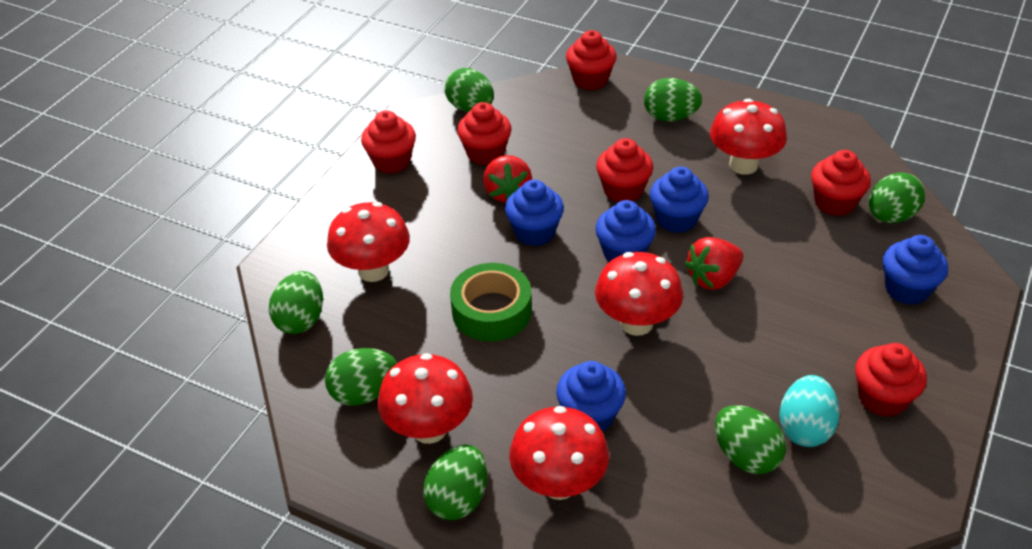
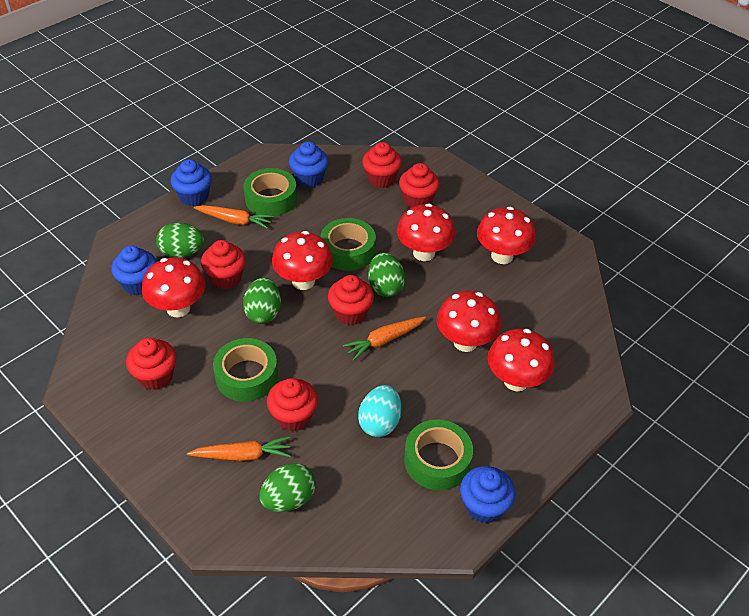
blue cupcake: [505,180,564,246] [556,361,626,432] [595,200,656,262] [650,167,709,233] [883,235,948,305] = 5 -> [111,246,157,295] [170,159,212,206] [289,141,329,188] [460,466,515,523] = 4
green egg: [269,271,323,334] [325,348,397,406] [423,445,487,520] [444,68,494,112] [644,78,702,121] [715,405,786,474] [869,172,925,223] = 7 -> [156,223,204,258] [243,277,281,324] [259,463,316,512] [368,252,405,297] = 4
green tape: [450,263,532,342] = 1 -> [213,338,278,402] [244,168,297,217] [320,218,376,271] [404,419,473,491] = 4
orange carrot: none = 0 -> [187,436,291,461] [194,205,274,229] [343,316,426,360] = 3
red mushroom: [327,202,410,282] [378,353,473,444] [509,406,609,500] [595,252,683,336] [710,98,787,175] = 5 -> [142,257,205,317] [272,231,333,290] [397,204,455,261] [437,291,501,352] [477,207,536,264] [488,329,555,391] = 6
red strawberry: [483,155,532,202] [685,237,743,290] = 2 -> none = 0

